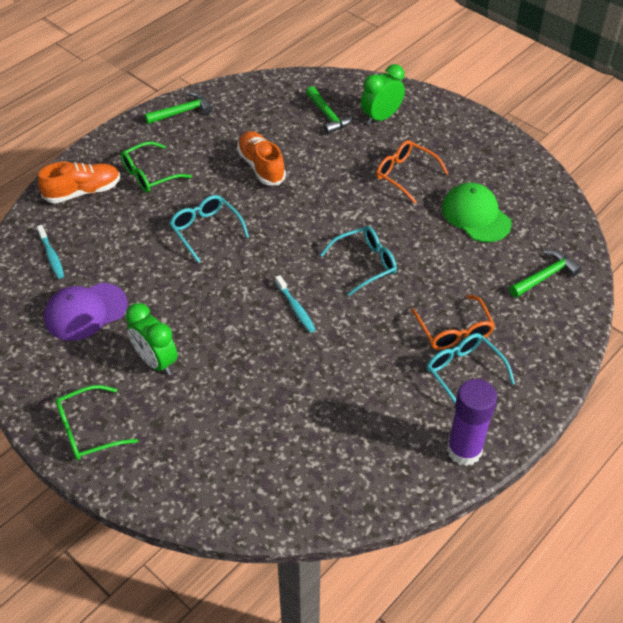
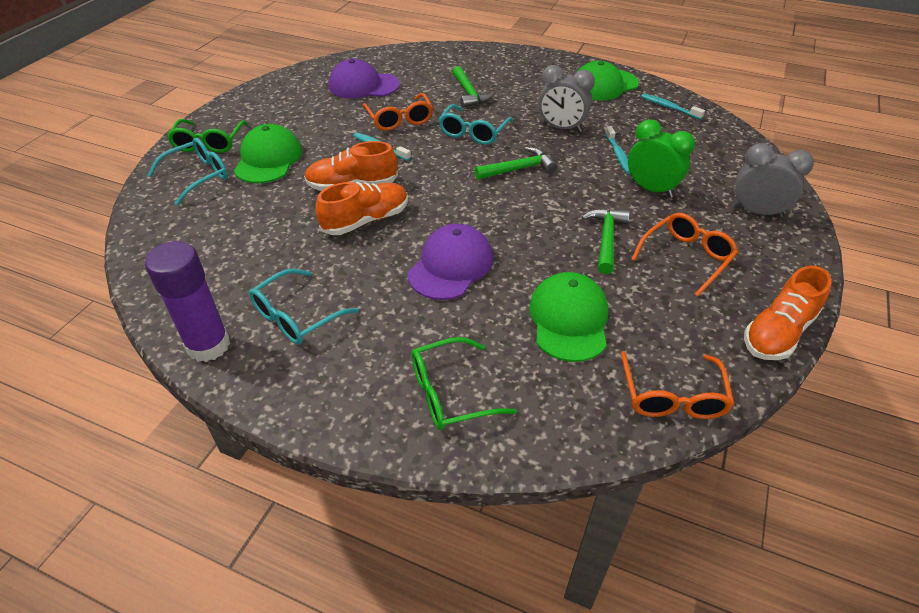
green cap: [442,182,512,242] = 1 -> [234,124,302,183] [529,272,608,362] [576,61,639,101] = 3
green clock: [126,303,178,375] [361,64,405,125] = 2 -> [628,119,695,198] = 1
grey clock: none = 0 -> [538,65,595,132] [733,143,814,218] = 2
orange glasses: [376,140,449,204] [411,295,495,350] = 2 -> [363,93,433,131] [621,351,734,419] [632,213,738,297] = 3
orange shoe: [38,162,120,203] [237,131,286,185] = 2 -> [304,141,398,191] [315,182,408,235] [744,266,832,360] = 3
purple cap: [44,283,127,341] = 1 -> [329,59,400,98] [407,224,493,300] = 2
turquoise toothbrush: [37,225,64,279] [275,275,316,333] = 2 -> [353,133,411,161] [605,126,631,174] [641,94,705,120] = 3

